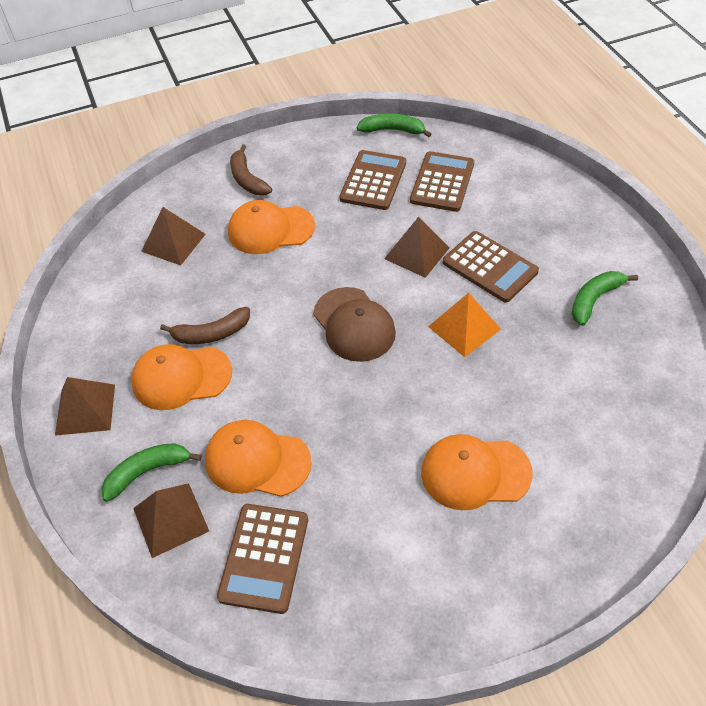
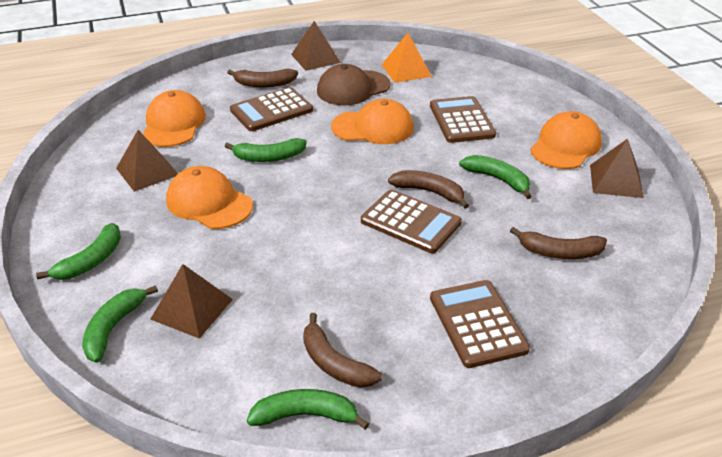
brown banana: [160,307,250,344] [230,144,272,195] = 2 -> [227,69,298,87] [303,313,382,388] [388,170,469,209] [510,227,607,259] = 4
green banana: [101,443,202,502] [357,113,431,137] [572,271,638,326] = 3 -> [36,223,121,280] [82,285,158,363] [225,138,307,162] [247,389,369,430] [459,155,532,199] = 5

